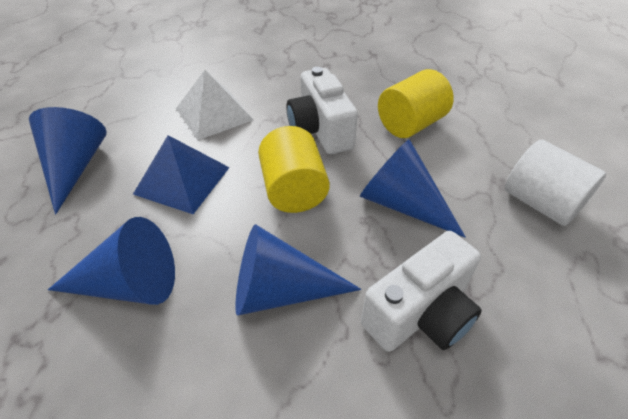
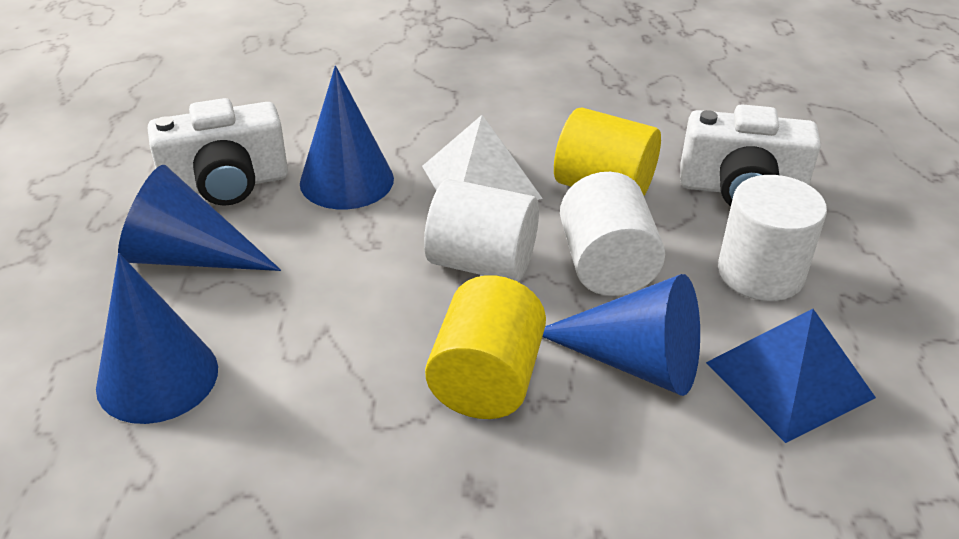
white cylinder: [505,140,606,226] = 1 -> [424,179,539,282] [560,172,665,296] [718,175,827,301] = 3

